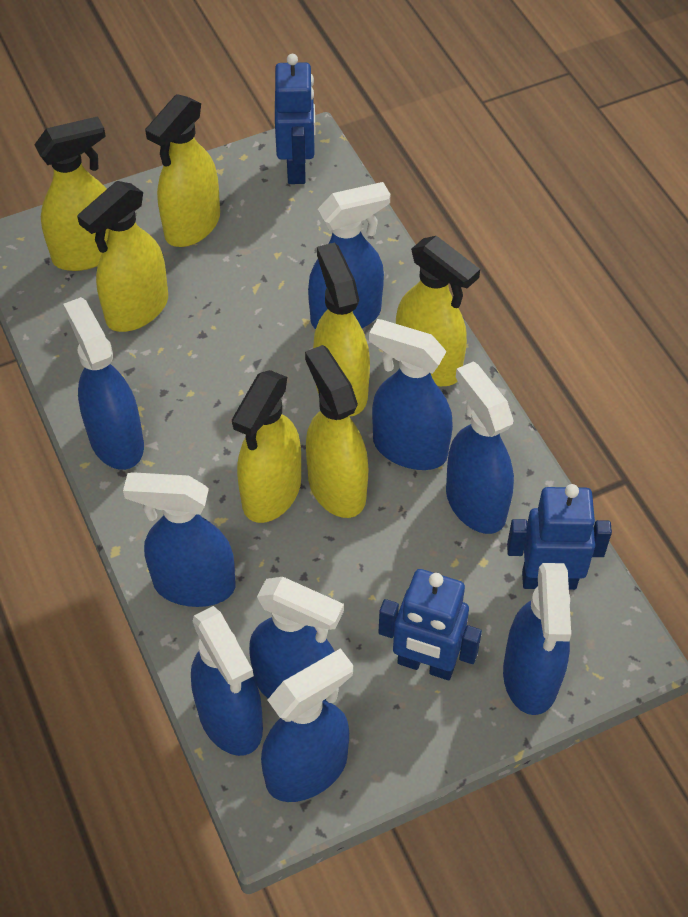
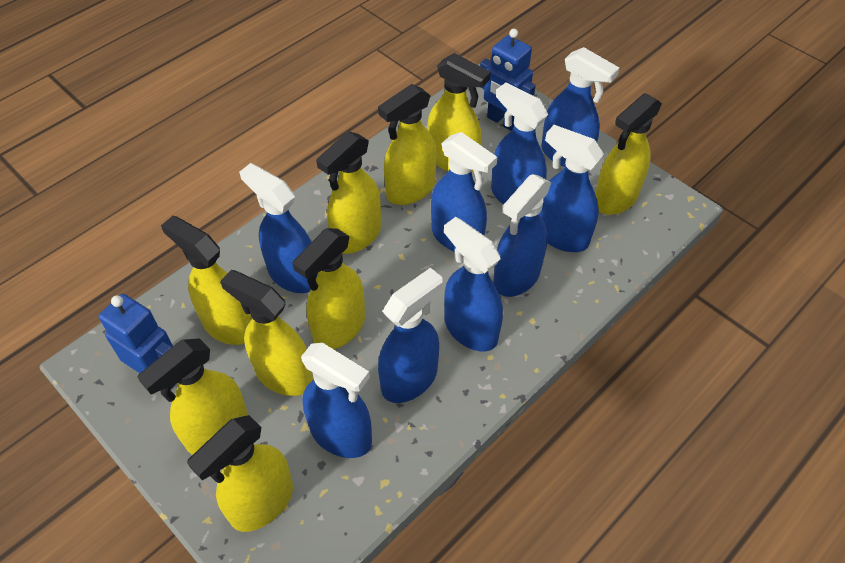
blue robot: [275,54,315,184] [378,569,482,680] [507,484,612,590] = 3 -> [98,294,176,389] [480,29,536,131] = 2
yellow spray bottle: [34,116,109,271] [77,181,168,332] [145,94,220,247] [232,370,301,523] [305,345,369,518] [313,242,370,416] [396,236,480,386] = 7 -> [137,338,248,455] [161,216,252,345] [187,415,293,532] [220,270,313,396] [293,228,365,349] [316,131,381,254] [378,84,437,205] [427,53,491,172] [595,93,662,215] = 9

